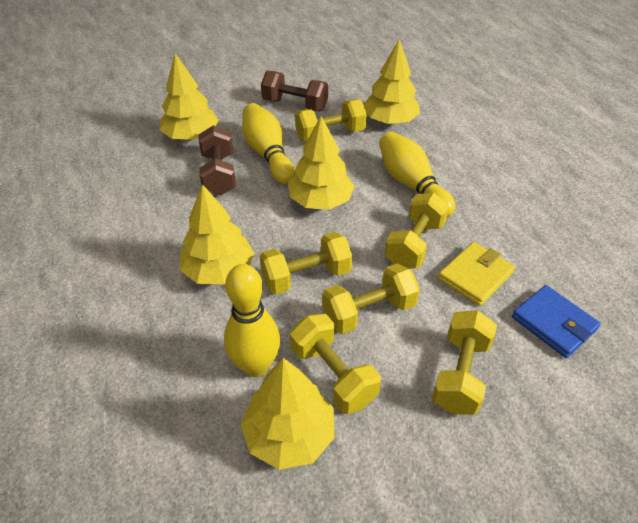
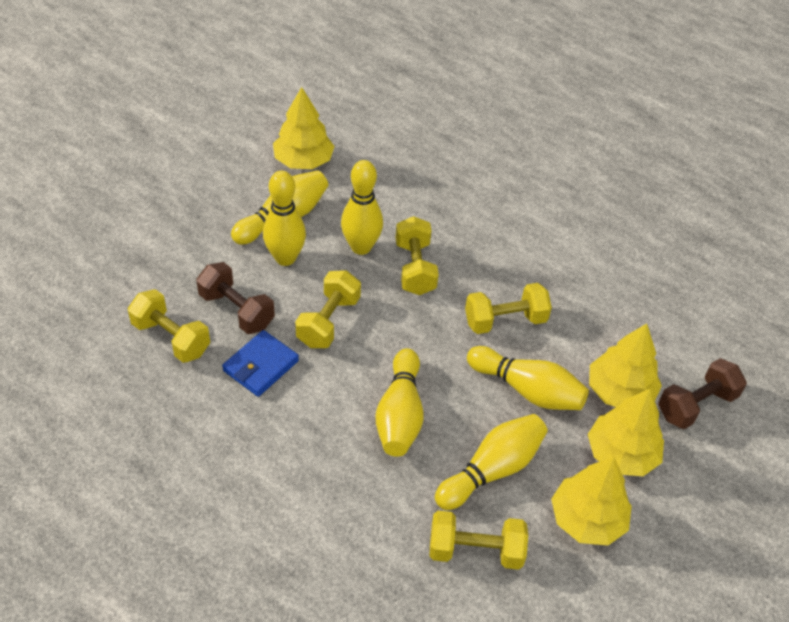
yellow bowling pin: [224,264,280,377] [242,103,295,184] [379,132,455,217] = 3 -> [231,170,328,245] [263,171,306,266] [341,160,383,255] [375,348,424,457] [435,414,548,510] [467,346,589,410] = 6
yellow dumbbell: [260,232,352,294] [290,314,381,414] [295,99,367,142] [322,263,420,334] [385,192,449,269] [432,310,497,415] = 6 -> [128,289,210,363] [295,270,361,348] [396,216,439,295] [429,511,528,570] [465,283,552,334] = 5
yellow tree: [159,54,219,140] [180,184,254,285] [240,358,335,470] [289,116,354,210] [364,40,420,124] = 5 -> [273,87,335,169] [551,457,632,546] [588,389,664,476] [589,324,662,407] = 4
yellow wallet: [438,242,515,306] = 1 -> none = 0

